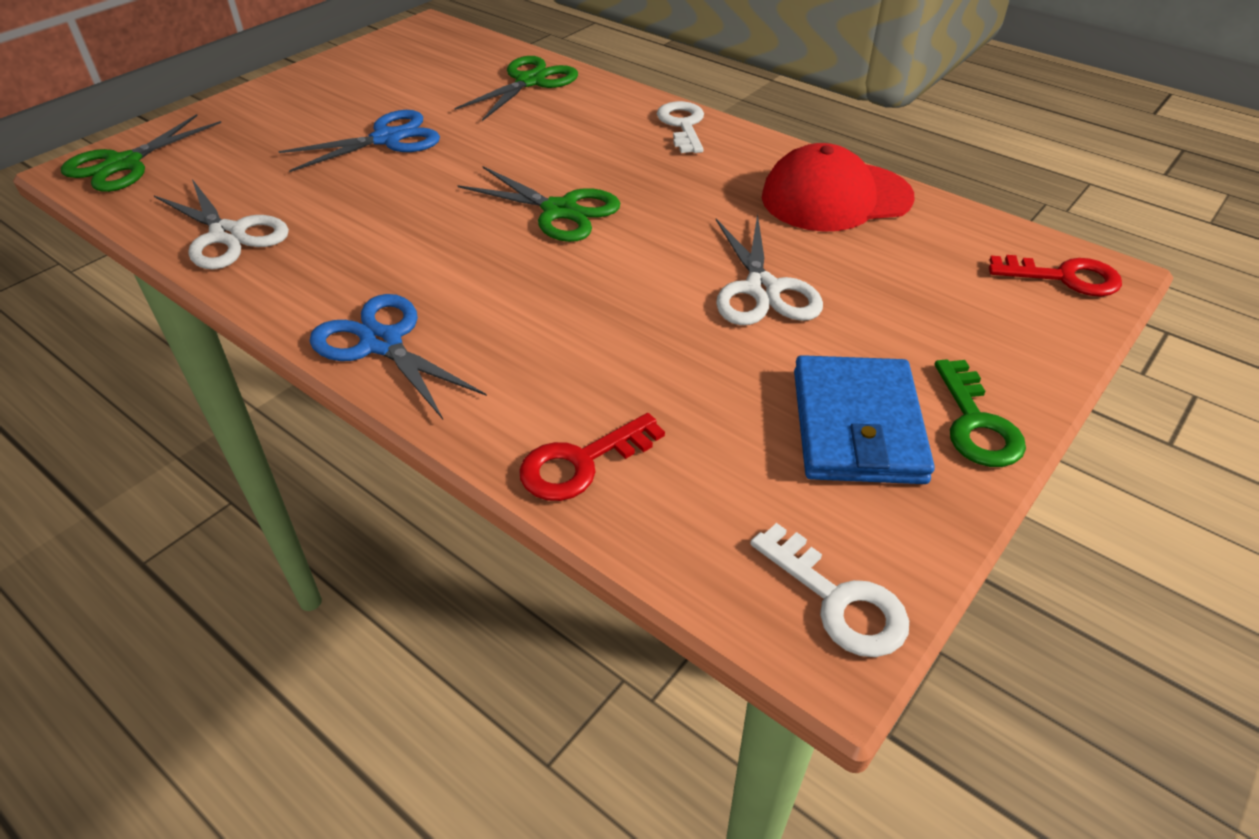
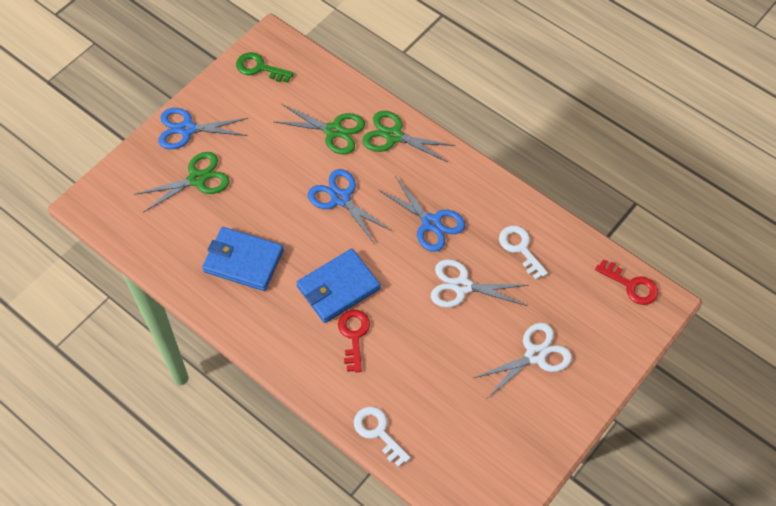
blue scissors: [279,110,440,172] [310,294,487,419] = 2 -> [158,108,248,149] [308,169,392,244] [379,176,465,252] = 3
blue wallet: [794,355,935,484] = 1 -> [202,227,284,291] [296,248,380,323] = 2
red cap: [762,143,914,232] = 1 -> none = 0

